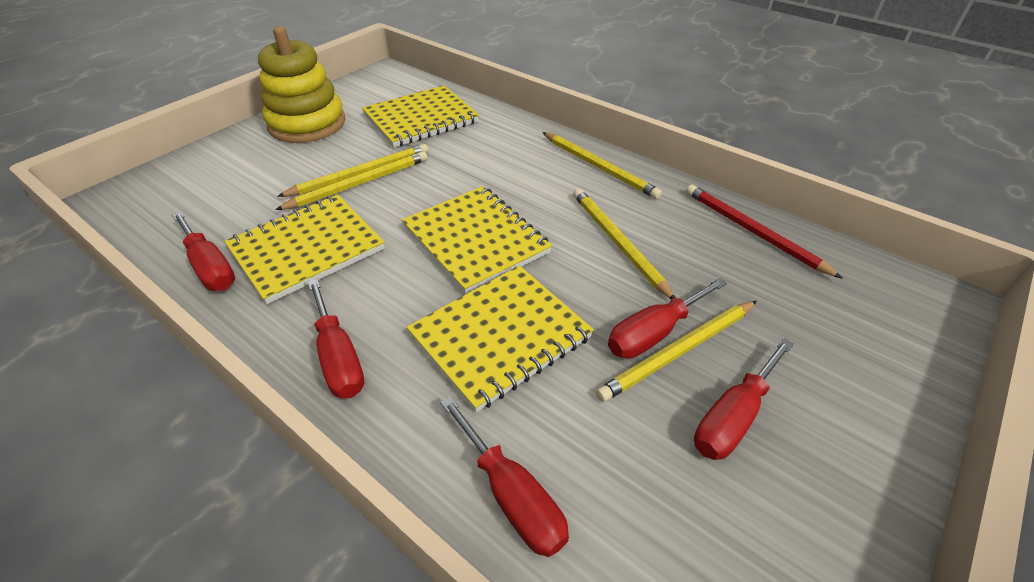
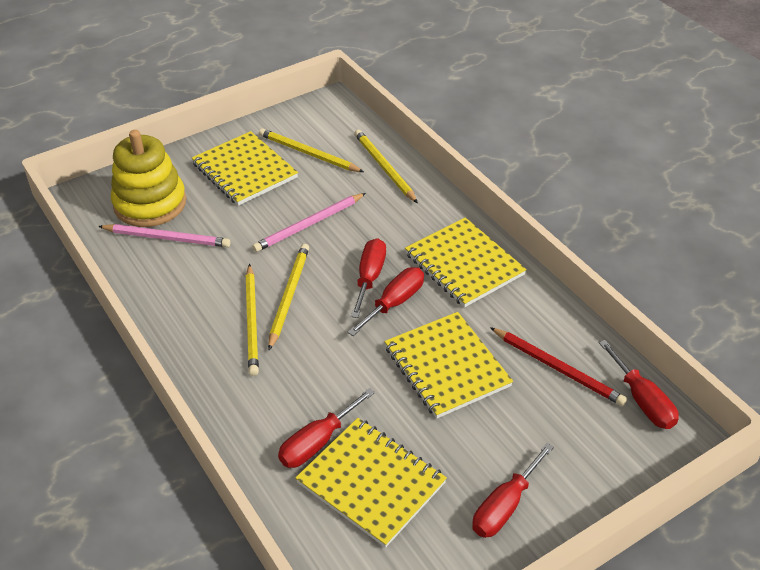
pink pencil: none = 0 -> [98,224,230,247] [252,193,366,252] = 2
yellow pencil: [275,151,427,210] [277,144,428,197] [542,132,662,199] [573,189,675,299] [596,301,757,402] = 5 -> [245,264,259,376] [259,128,364,172] [268,244,309,350] [354,130,418,203] = 4

